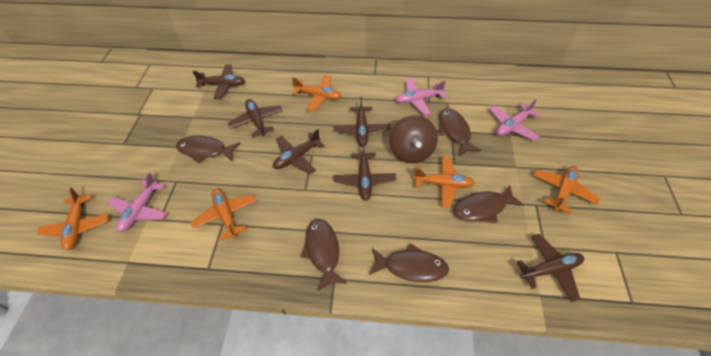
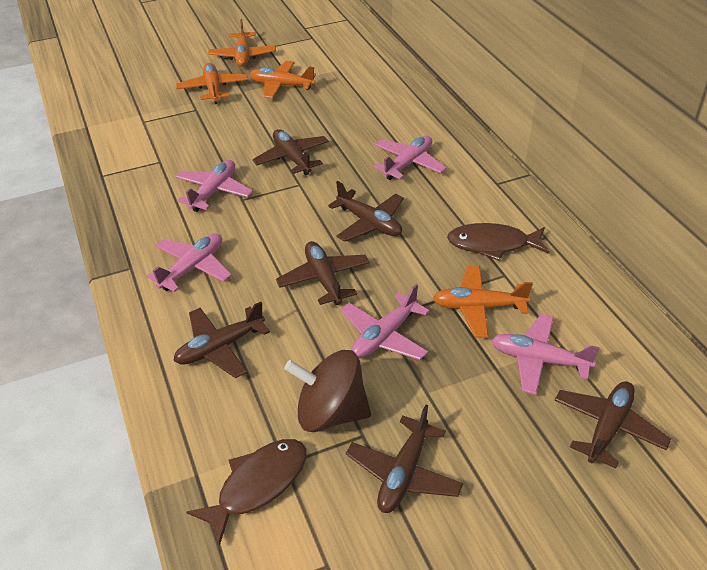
brown fish: [176,135,240,163] [301,219,347,291] [369,244,449,282] [439,108,482,156] [453,185,524,223] = 5 -> [186,439,306,546] [447,223,550,261] = 2
orange plane: [37,187,109,251] [191,189,256,241] [292,75,342,111] [413,156,475,208] [533,166,600,214] = 5 -> [176,63,248,104] [208,19,276,66] [249,61,316,99] [433,265,533,338] = 4
pink plane: [107,173,167,232] [395,78,446,115] [489,99,540,141] = 3 -> [147,233,232,292] [175,160,253,212] [341,284,430,360] [373,135,446,180] [491,314,600,395] = 5

